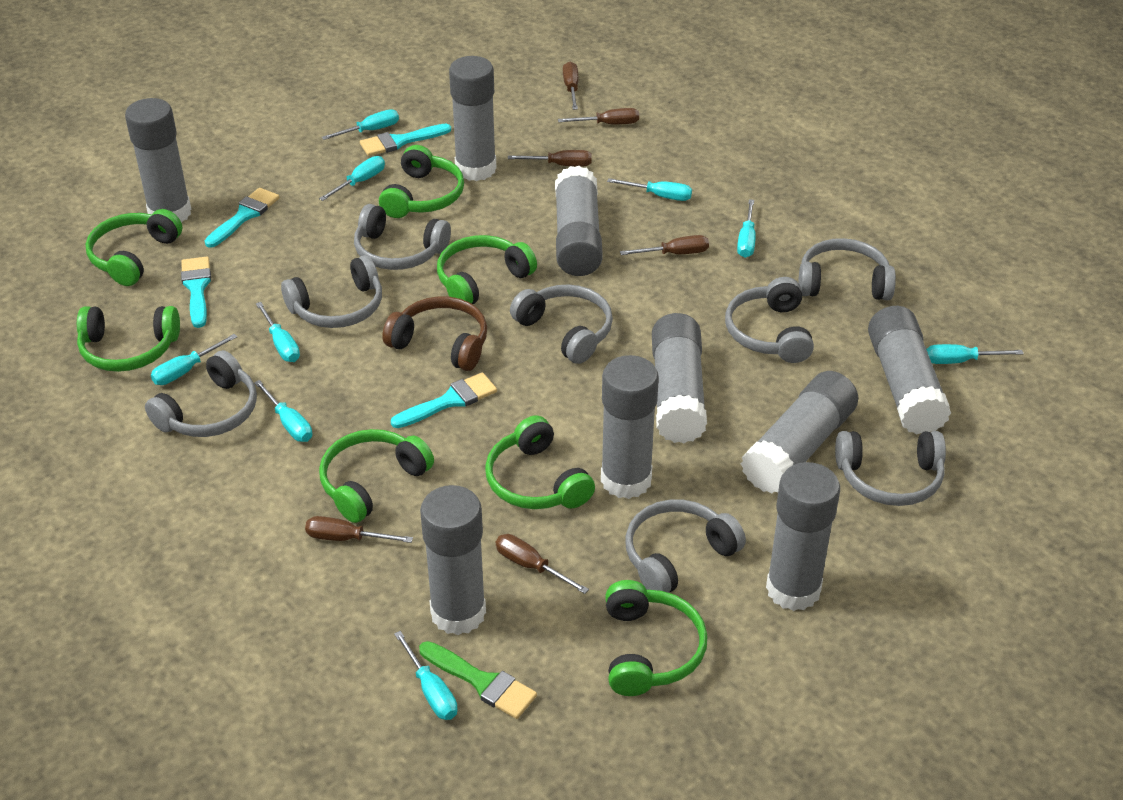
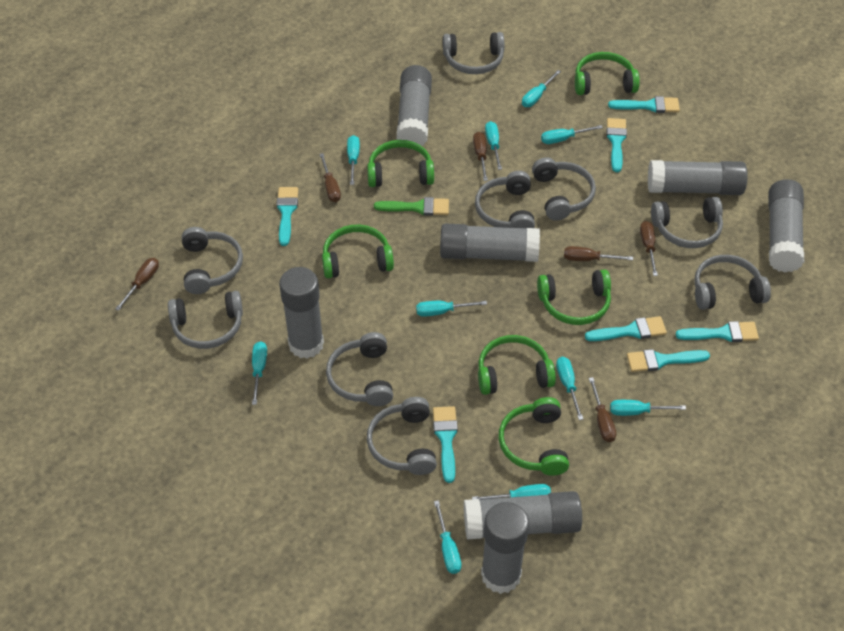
brown headphones: [382,296,487,371] = 1 -> none = 0
green headphones: [77,306,180,372] [86,209,182,286] [319,429,434,523] [379,145,464,218] [437,235,537,304] [485,415,595,509] [605,580,708,696] = 7 -> [322,225,394,278] [367,140,434,187] [478,335,556,395] [498,397,569,476] [537,270,611,325] [575,52,640,95] = 6
grey glue stick: [125,98,191,223] [420,485,486,635] [449,56,496,181] [555,166,603,276] [601,355,659,499] [652,313,707,443] [741,371,858,494] [766,462,840,611] [868,306,951,435] = 9 -> [279,267,324,359] [396,65,432,146] [440,223,540,262] [464,491,582,540] [481,502,529,594] [648,160,748,195] [768,179,804,272] = 7
grey headphones: [145,350,257,437] [281,255,382,328] [354,204,451,270] [510,284,613,364] [625,499,746,593] [725,277,814,363] [798,238,896,300] [835,431,946,506] = 8 -> [168,291,243,349] [182,227,243,294] [326,332,393,406] [367,397,437,475] [443,32,504,74] [475,171,535,228] [532,157,596,221] [651,197,723,248] [694,255,771,310] = 9
turquoise brush: [181,257,211,328] [205,188,280,248] [360,124,451,156] [391,372,497,428] = 4 -> [276,187,298,246] [433,406,458,483] [585,316,667,341] [606,118,627,172] [608,96,680,113] [627,349,710,372] [676,321,759,342] = 7
turquoise screwdriver: [151,334,237,385] [254,380,312,442] [256,302,300,362] [319,156,385,201] [322,109,399,140] [394,631,458,720] [607,178,692,201] [737,199,756,258] [926,344,1024,364] = 9 -> [252,341,267,405] [347,135,360,185] [416,301,487,317] [434,500,461,574] [472,484,551,500] [485,121,502,170] [522,70,561,107] [541,125,603,144] [556,357,583,420] [610,400,686,416] = 10

